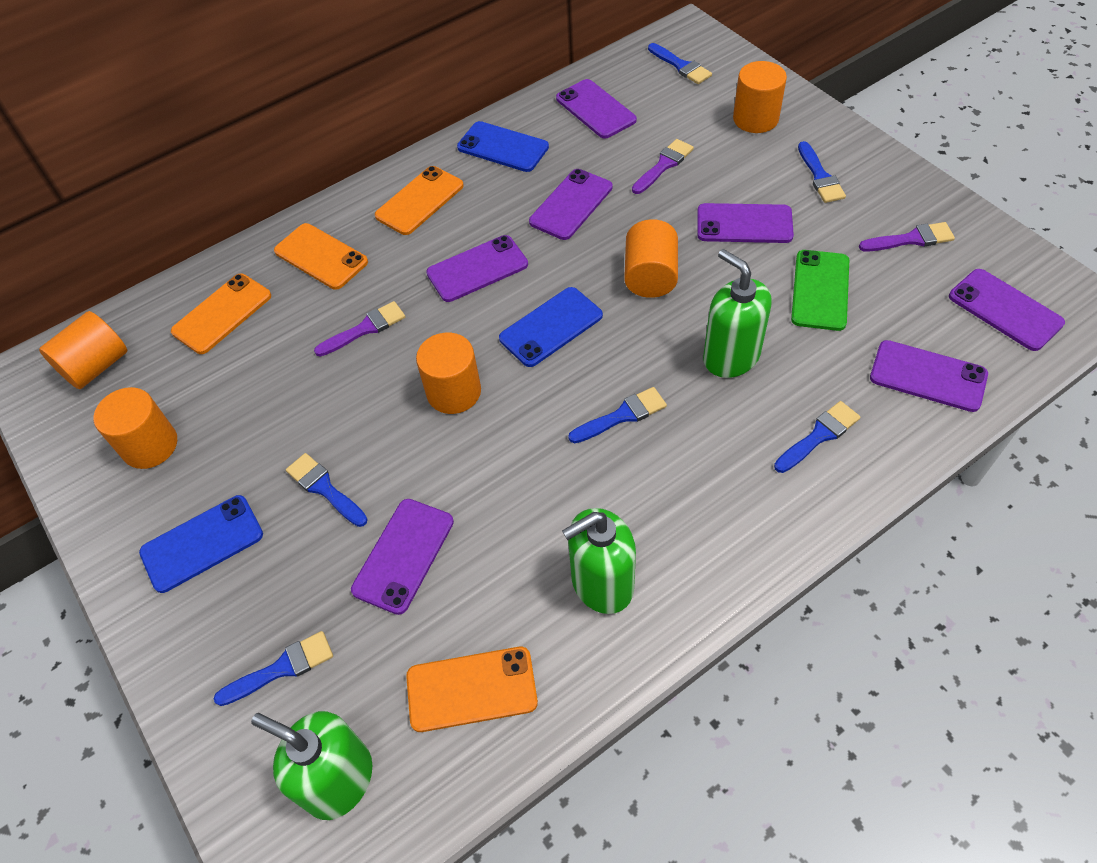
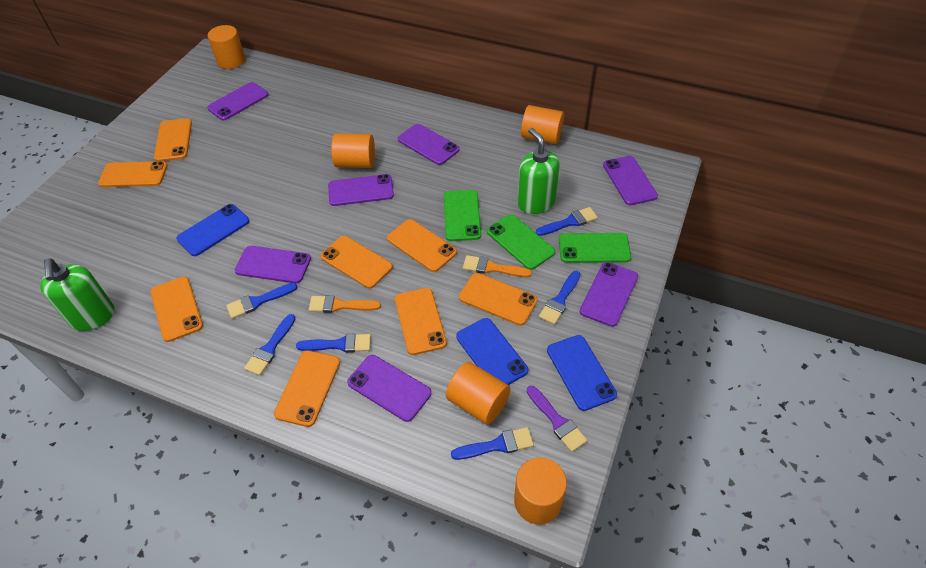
green phone: [791,250,849,331] = 1 -> [444,190,481,241] [487,214,555,270] [559,233,631,263] = 3
green soap dispenser: [251,711,372,820] [562,508,636,614] [703,249,772,378] = 3 -> [40,258,114,331] [517,128,560,214] = 2
orange brush: none = 0 -> [309,295,381,313] [463,255,532,277] = 2
orange phone: [171,274,271,354] [274,223,368,290] [375,166,464,235] [406,647,538,732] = 4 -> [98,161,168,187] [150,277,203,342] [154,118,192,161] [274,350,340,427] [321,236,393,289] [387,219,457,272] [395,288,447,355] [459,273,538,326] = 8
purple brush: [314,301,405,356] [632,139,694,194] [859,222,955,251] = 3 -> [527,386,587,452] = 1

